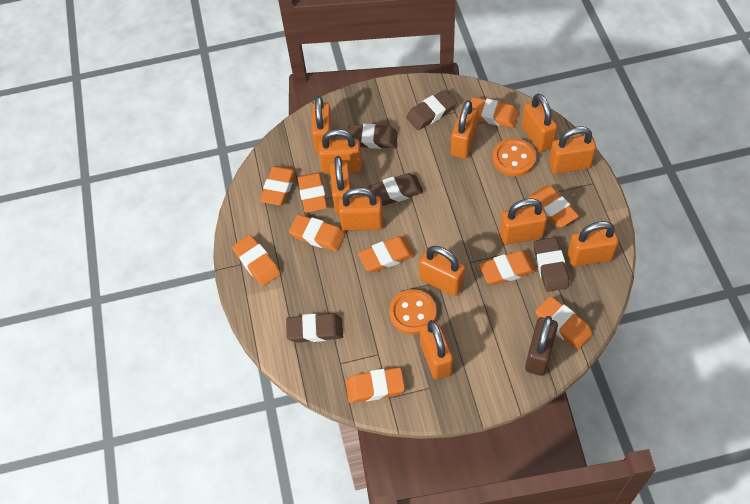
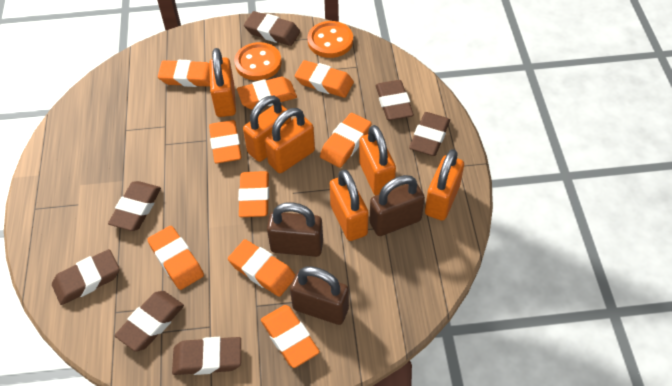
brown eraser: [286,313,343,343] [348,124,398,149] [369,173,423,206] [406,90,457,130] [534,237,569,292] = 5 -> [52,249,120,305] [108,181,161,231] [115,291,184,351] [172,337,241,375] [244,11,300,46] [376,80,414,120] [409,112,450,156] = 7
brown padlock: [525,316,558,376] = 1 -> [267,202,323,257] [290,266,349,325] [370,175,425,236] = 3
orange eraser: [232,235,281,286] [260,166,296,205] [289,215,345,252] [298,172,327,213] [346,368,405,403] [358,236,415,272] [471,97,519,128] [479,250,536,285] [529,186,579,227] [536,296,593,349] = 10 -> [147,226,204,290] [158,60,210,87] [209,120,241,164] [228,239,295,297] [237,77,297,109] [238,171,269,217] [261,305,320,368] [295,60,354,98] [320,113,372,168] = 9
orange padlock: [312,96,333,154] [319,129,362,174] [330,156,352,214] [339,187,383,231] [419,246,465,296] [420,320,453,379] [451,100,478,159] [499,198,547,245] [522,93,557,152] [549,126,596,174] [567,221,619,267] = 11 -> [209,48,236,117] [243,96,291,162] [265,108,315,173] [330,169,369,241] [359,125,396,196] [425,149,464,221] = 6

